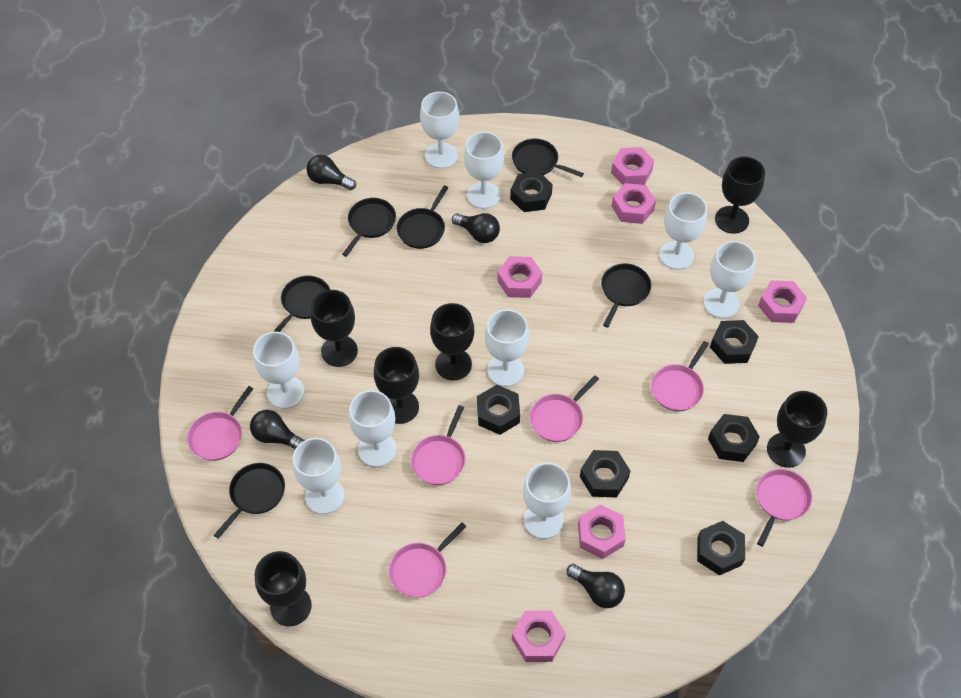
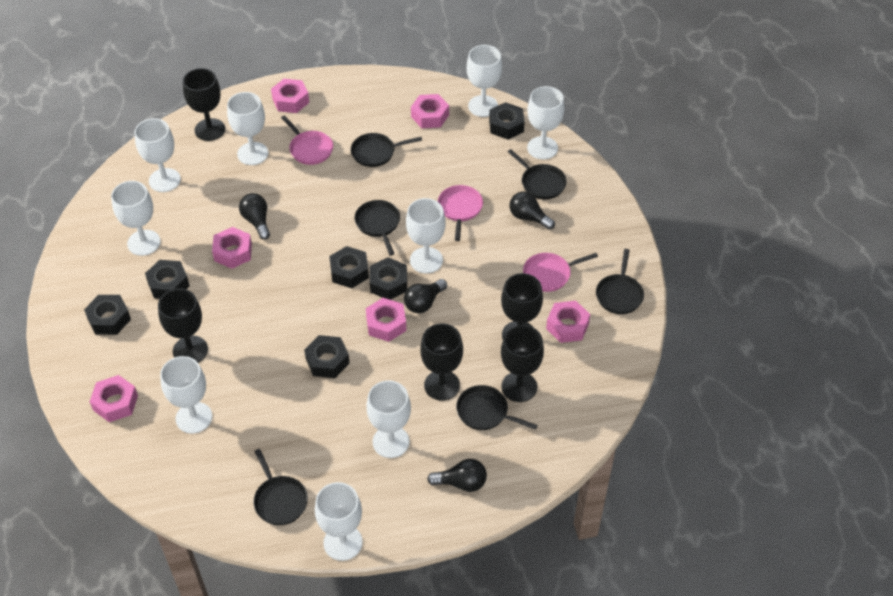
black goblet: [255,551,312,626] [310,290,358,367] [374,347,419,424] [430,303,474,380] [715,157,765,234] [767,391,827,468] = 6 -> [158,288,208,363] [183,68,225,141] [420,324,463,401] [501,273,543,339] [501,325,544,402] = 5
pink pan: [187,386,253,461] [389,522,467,598] [411,405,466,485] [530,376,599,442] [651,341,709,411] [756,469,812,547] = 6 -> [281,115,333,165] [438,185,483,241] [523,253,598,292] = 3

